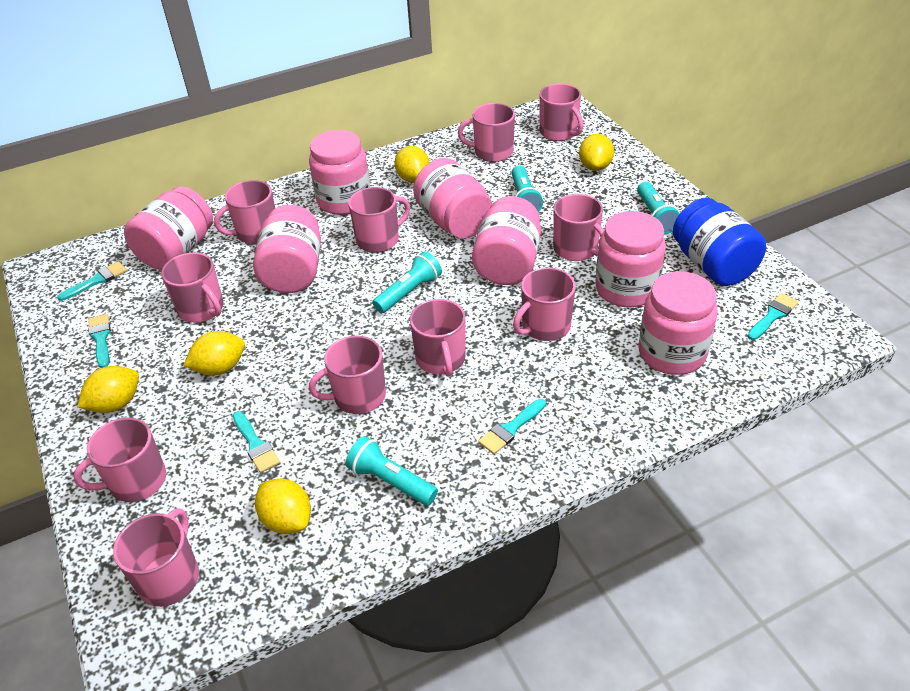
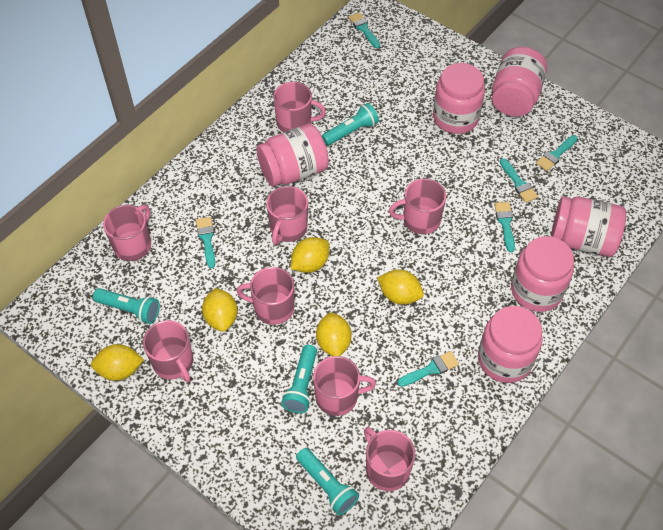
blue jar: [673,198,766,286] = 1 -> none = 0
pink jar: [124,186,213,270] [253,205,321,293] [309,130,370,215] [413,158,492,239] [472,196,541,285] [595,211,666,307] [638,271,718,375] = 7 -> [256,124,329,186] [433,63,485,134] [478,306,543,383] [492,47,547,117] [511,236,574,312] [551,196,626,257] = 6
pink mug: [73,417,166,502] [113,508,199,607] [161,252,223,323] [214,180,275,244] [309,336,386,414] [348,187,410,253] [410,299,466,377] [458,103,515,162] [513,267,576,341] [539,84,583,141] [553,194,604,261] = 11 -> [103,205,151,261] [143,320,193,382] [237,267,294,325] [266,186,308,245] [273,82,326,132] [313,356,376,416] [364,427,415,491] [389,179,446,234] = 8
turquoise brush: [57,261,127,301] [88,314,111,368] [233,411,280,473] [478,399,546,454] [747,293,799,340] = 5 -> [196,217,215,268] [348,12,380,48] [397,351,459,387] [494,202,515,252] [500,158,538,203] [536,135,578,171] = 6

